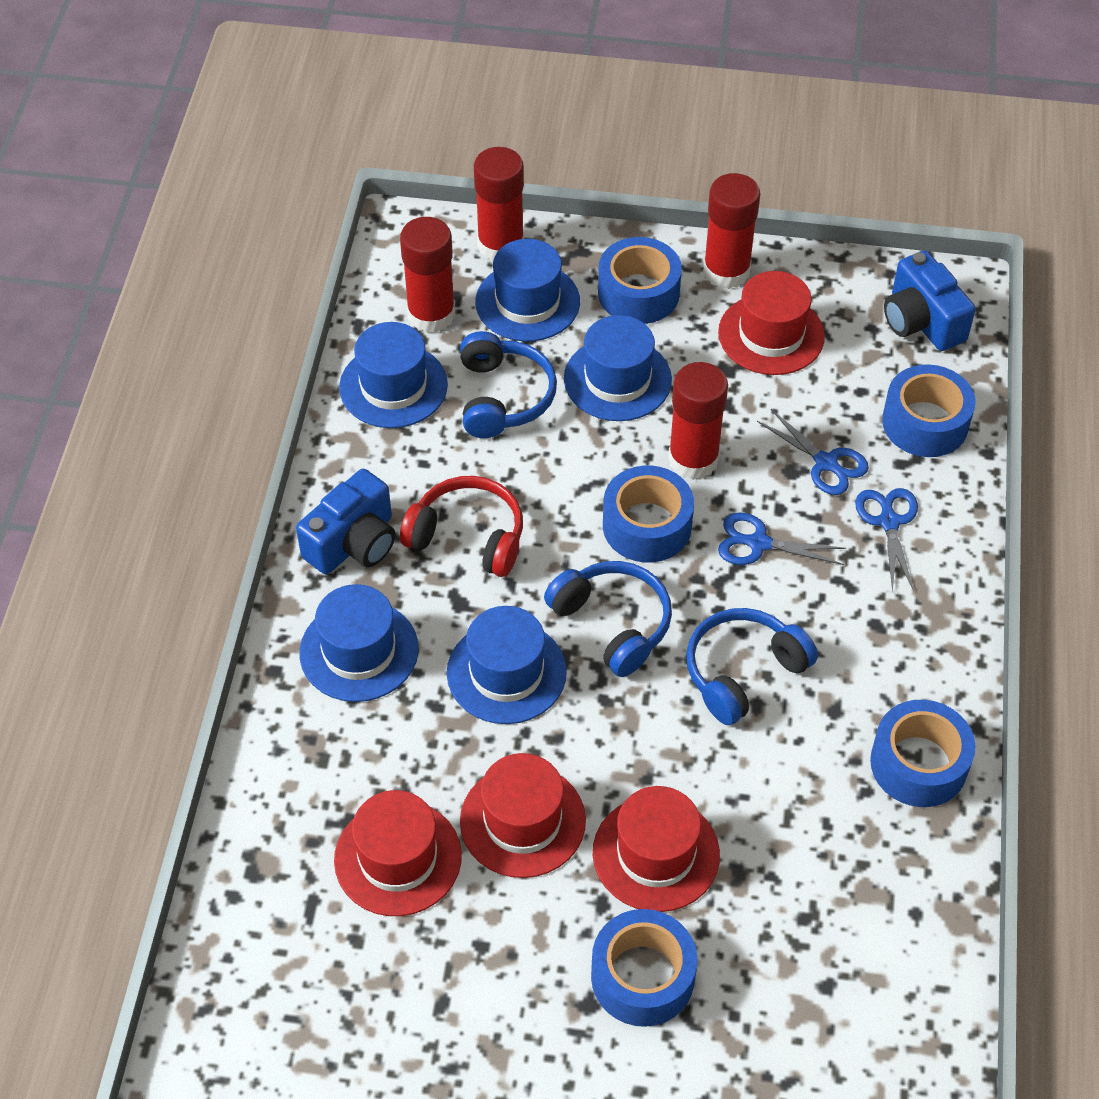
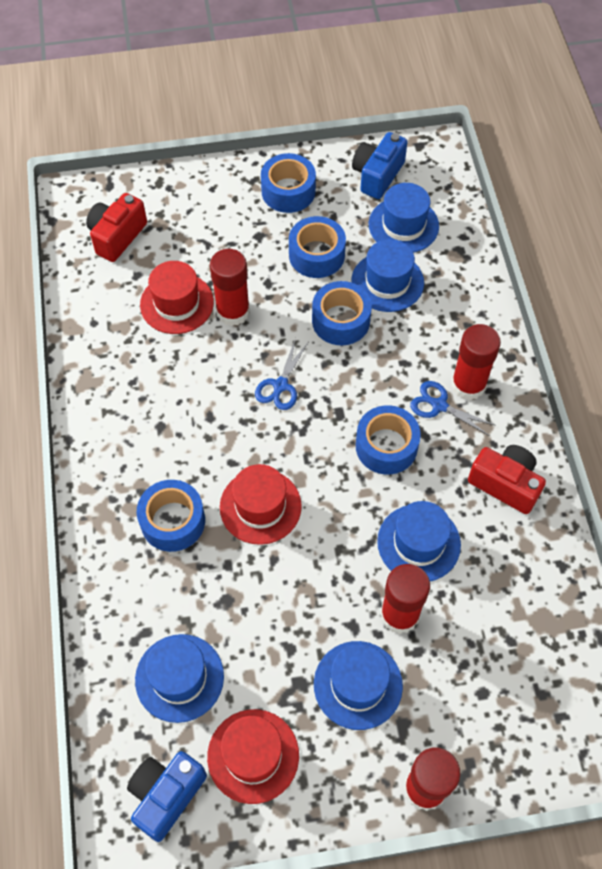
blue headphones: [460,331,557,438] [544,561,672,677] [686,608,818,725] = 3 -> none = 0
blue scissors: [718,512,846,565] [757,409,869,495] [855,488,918,591] = 3 -> [255,338,309,410] [410,381,495,436] = 2
red camera: none = 0 -> [86,193,147,262] [468,445,546,514] = 2
red hat: [334,790,462,916] [460,753,586,878] [593,786,720,912] [718,271,825,375] = 4 -> [140,261,214,334] [207,709,299,804] [220,464,302,545] = 3
red headphones: [400,476,523,577] = 1 -> none = 0

